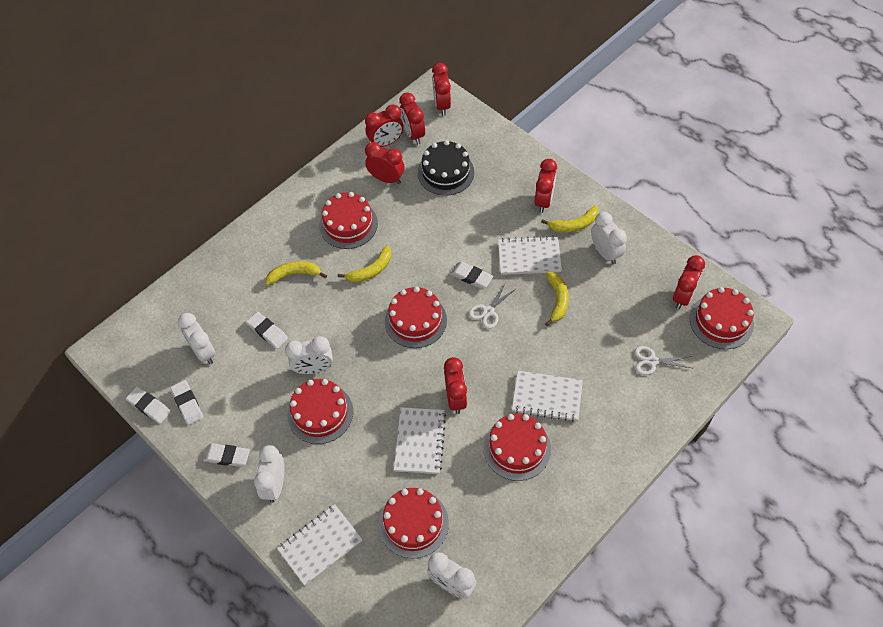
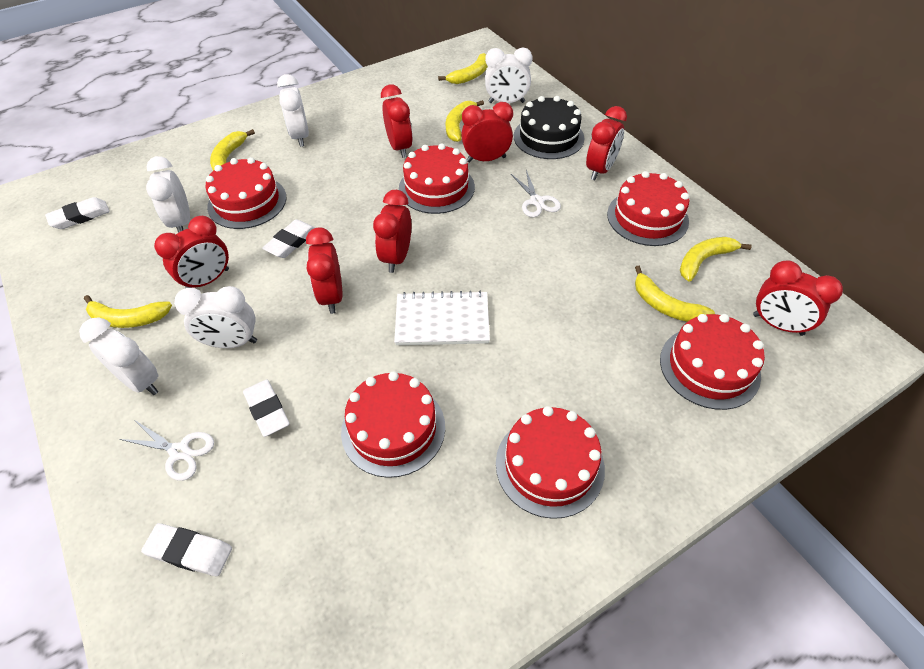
white eraser: [126,387,171,424] [170,380,203,425] [203,443,250,467] [246,312,288,349] [450,262,493,289] = 5 -> [45,197,110,229] [141,523,232,576] [243,379,290,437] [262,219,315,258] = 4
white notebook: [277,504,363,586] [394,407,446,474] [498,236,562,275] [512,371,583,422] = 4 -> [394,290,490,345] = 1
yellow banana: [265,261,327,285] [338,245,391,283] [541,206,599,233] [545,272,569,326] = 4 -> [84,295,172,328] [210,129,255,170] [438,53,488,84] [446,100,484,142] [635,266,715,322] [680,237,752,282] = 6

